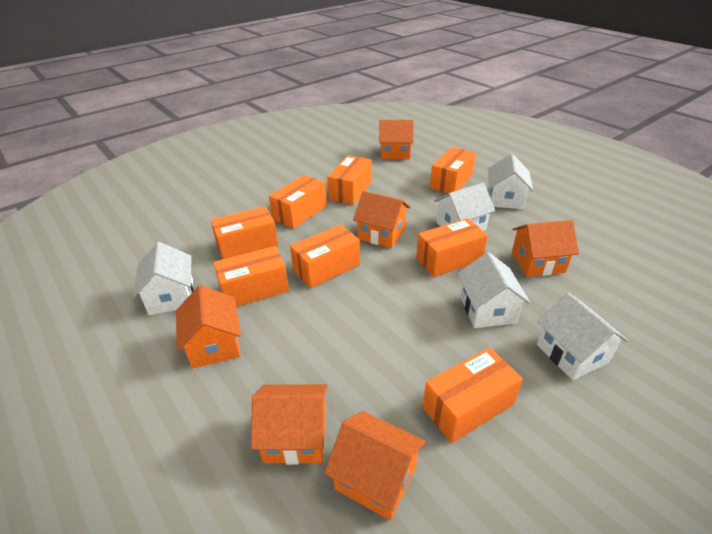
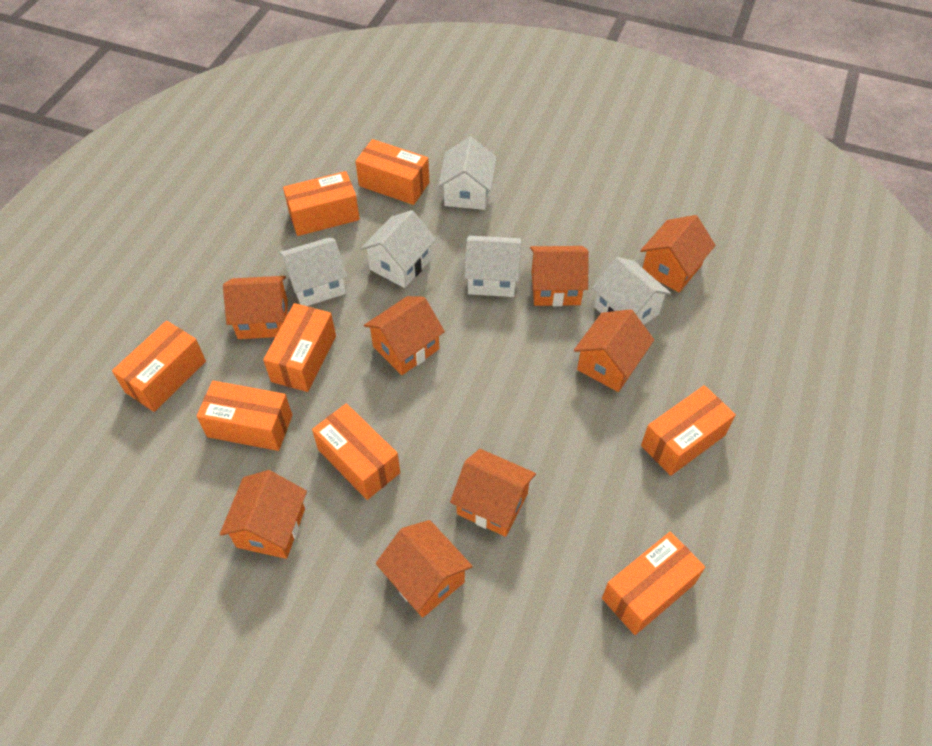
orange house: [176,285,241,368] [251,384,328,465] [324,411,426,521] [353,191,410,248] [379,120,413,160] [512,220,579,277] = 6 -> [220,470,307,559] [223,276,288,339] [364,296,445,375] [376,520,473,618] [450,449,536,537] [530,246,589,306] [574,309,654,392] [640,215,716,293] = 8

